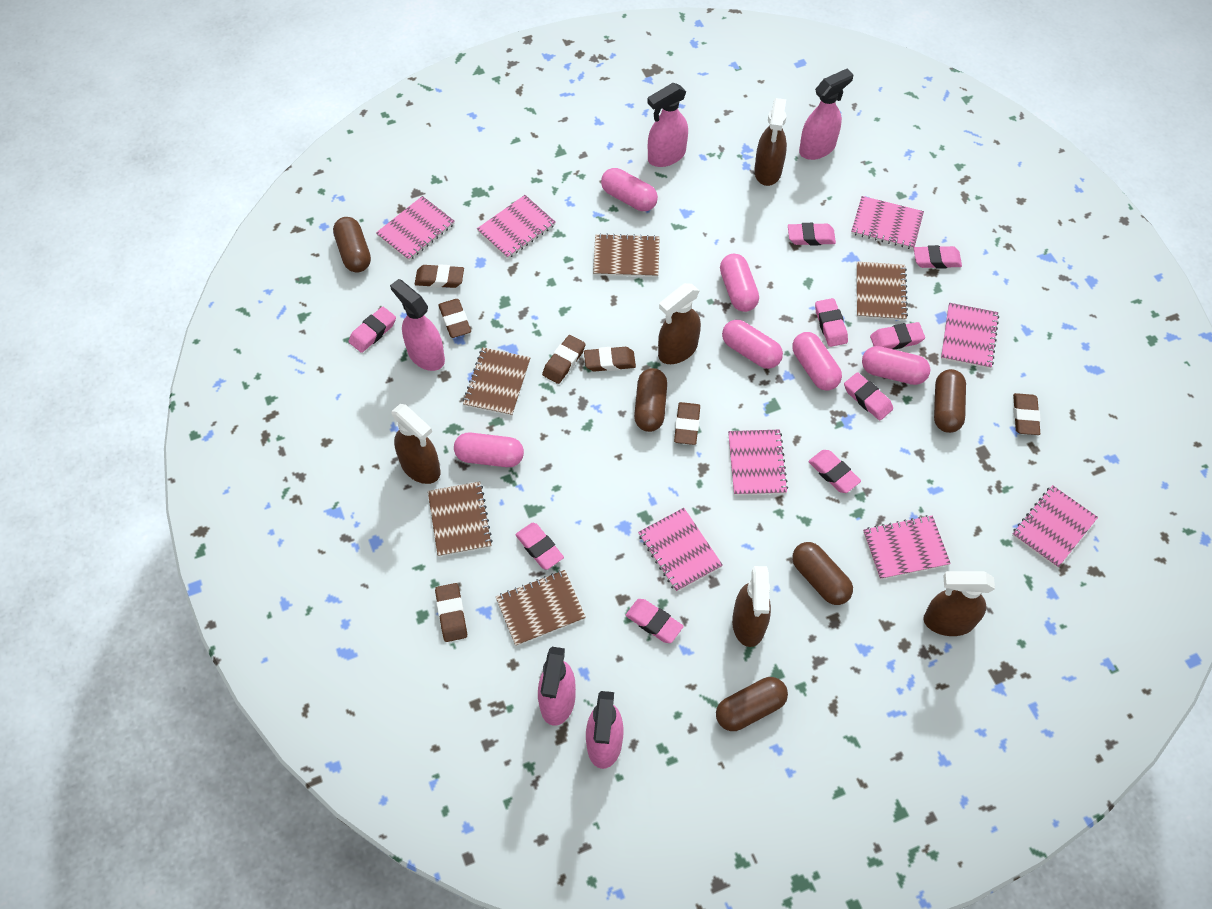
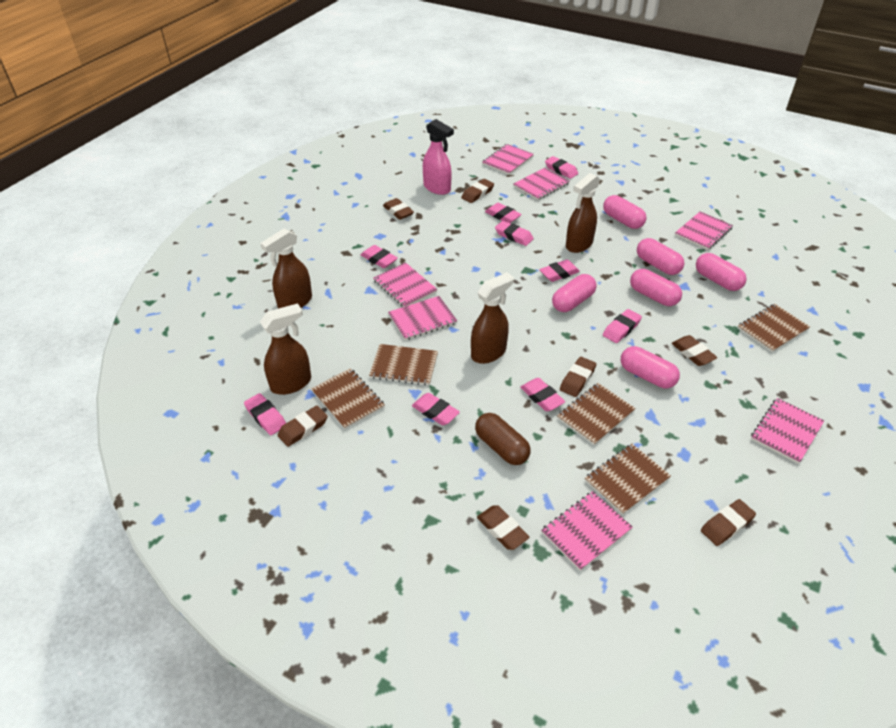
brown capsule: [333,217,371,272] [634,368,667,432] [716,677,788,731] [792,542,853,605] [934,369,966,433] = 5 -> [475,413,531,465] = 1
brown spray bottle: [391,404,441,484] [658,283,701,364] [732,566,771,647] [754,98,787,186] [923,571,995,636] = 5 -> [260,229,312,309] [260,303,311,395] [471,272,514,364] [566,173,600,253] = 4
pink notebook: [376,196,455,261] [477,195,556,259] [638,508,723,592] [728,429,788,495] [851,196,924,249] [863,515,951,580] [941,303,999,369] [1012,485,1098,568] = 8 -> [373,262,437,307] [388,296,457,340] [482,144,534,175] [513,168,570,200] [541,491,633,571] [675,212,733,250] [751,398,824,464] = 7
pink spray bottle: [390,279,445,371] [538,647,576,726] [586,691,624,769] [647,83,688,167] [799,69,854,160] = 5 -> [423,119,454,195] = 1

